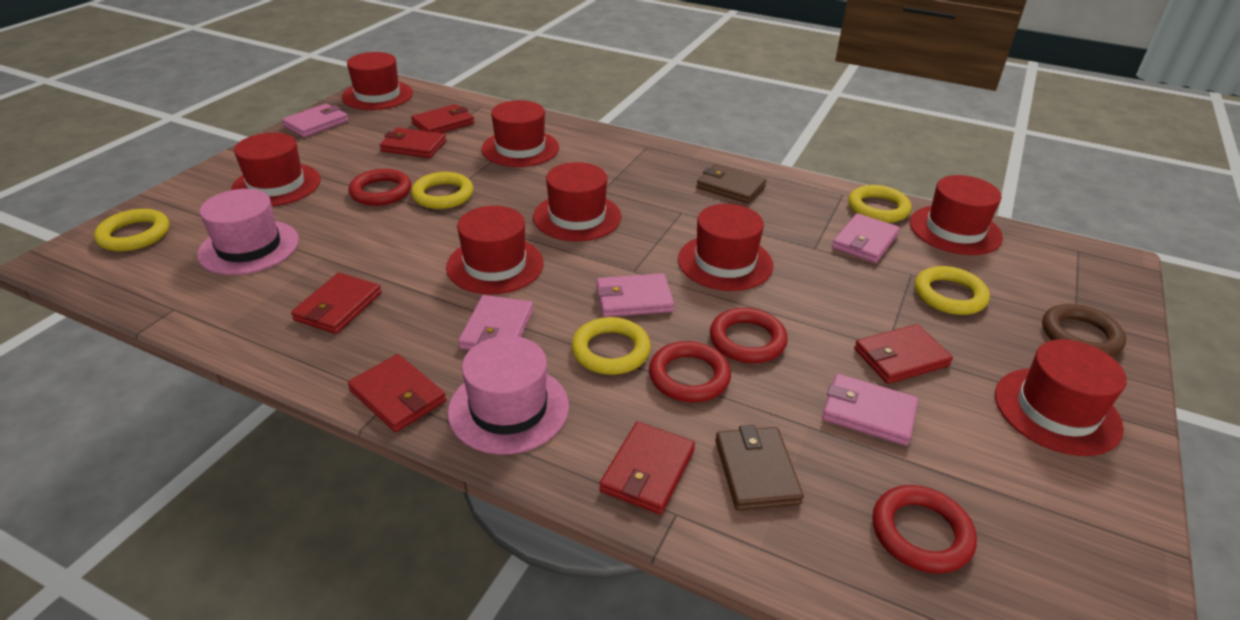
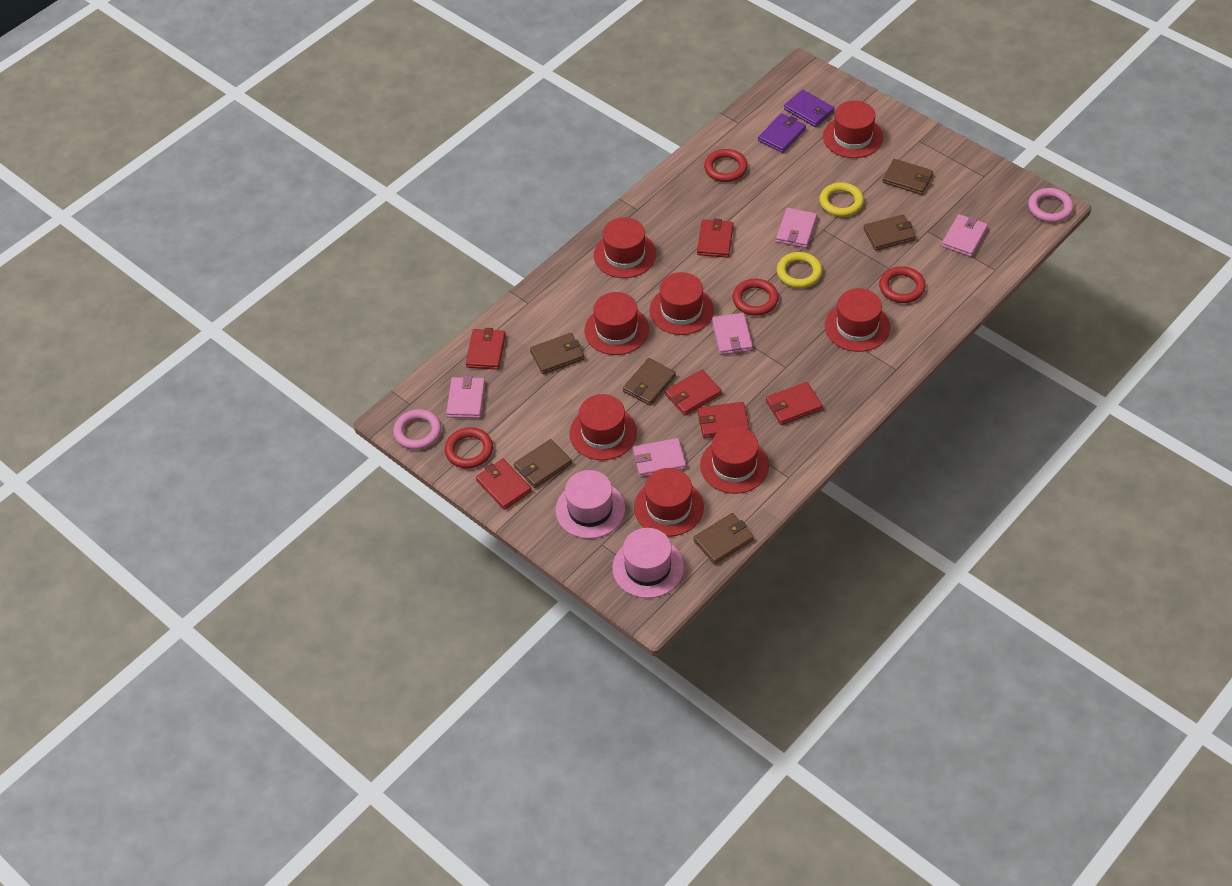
brown ring: [1042,304,1126,357] = 1 -> none = 0
brown wallet: [697,164,766,204] [715,425,804,510] = 2 -> [514,439,572,488] [530,333,584,374] [623,358,676,406] [693,513,754,564] [863,214,916,251] [882,159,933,195] = 6
pink ring: none = 0 -> [393,409,441,450] [1028,188,1074,223] = 2
purple wallet: none = 0 -> [758,113,806,153] [784,90,834,127] = 2
yellow ring: [94,209,169,251] [411,172,473,209] [571,317,651,375] [848,185,912,223] [915,266,990,315] = 5 -> [777,252,822,288] [820,182,864,217] = 2

